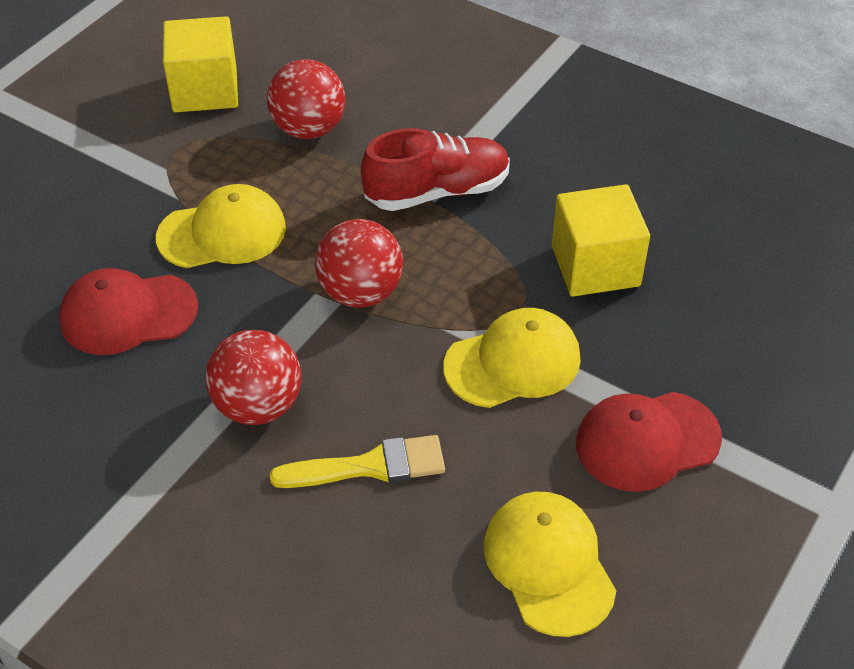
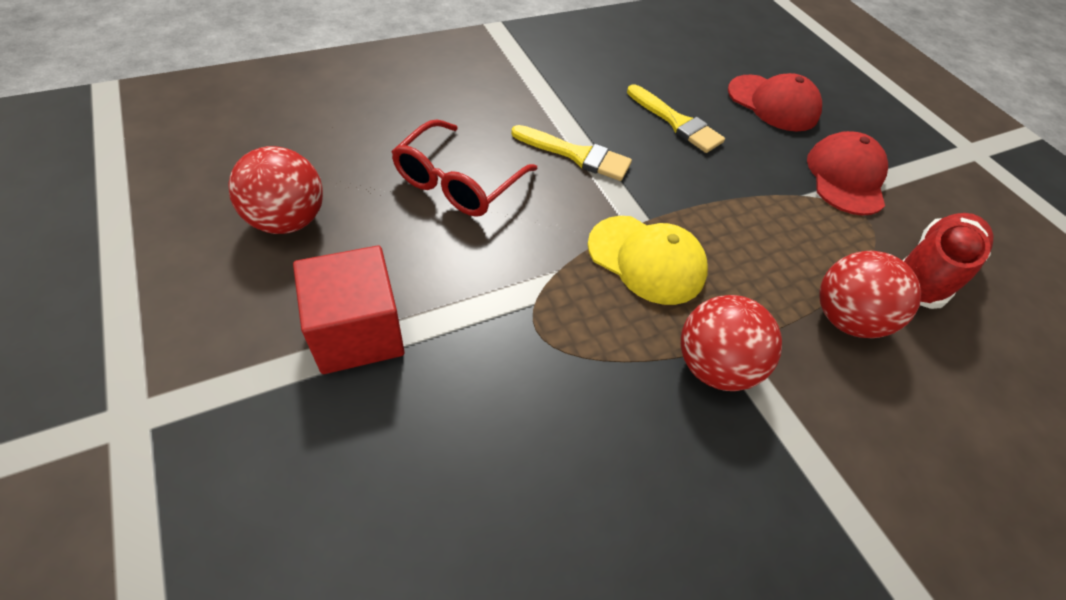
red cube: none = 0 -> [293,246,405,374] = 1
red glasses: none = 0 -> [392,119,537,217] = 1
yellow brush: [269,435,445,488] = 1 -> [511,125,632,181] [627,84,725,153] = 2
yellow cap: [156,184,286,268] [443,308,581,408] [484,492,617,637] = 3 -> [587,216,708,305] = 1
yellow cube: [163,16,238,112] [552,184,650,297] = 2 -> none = 0

